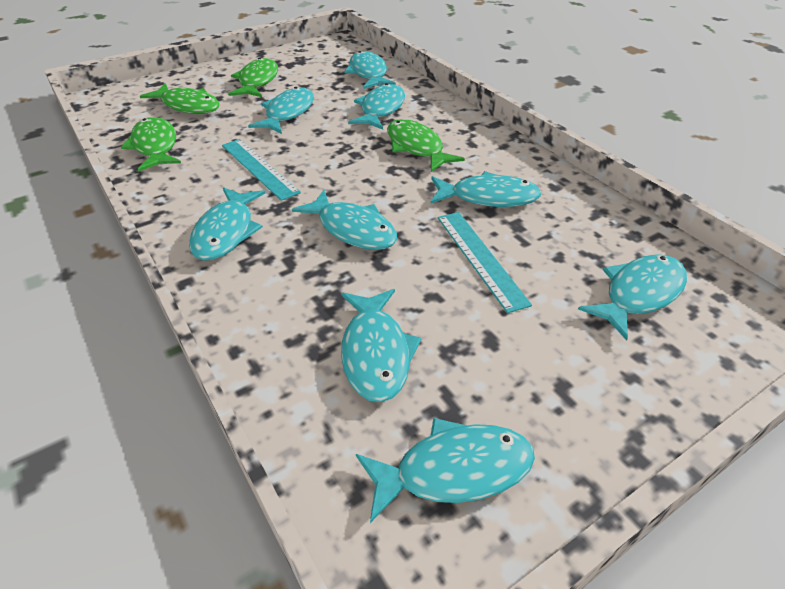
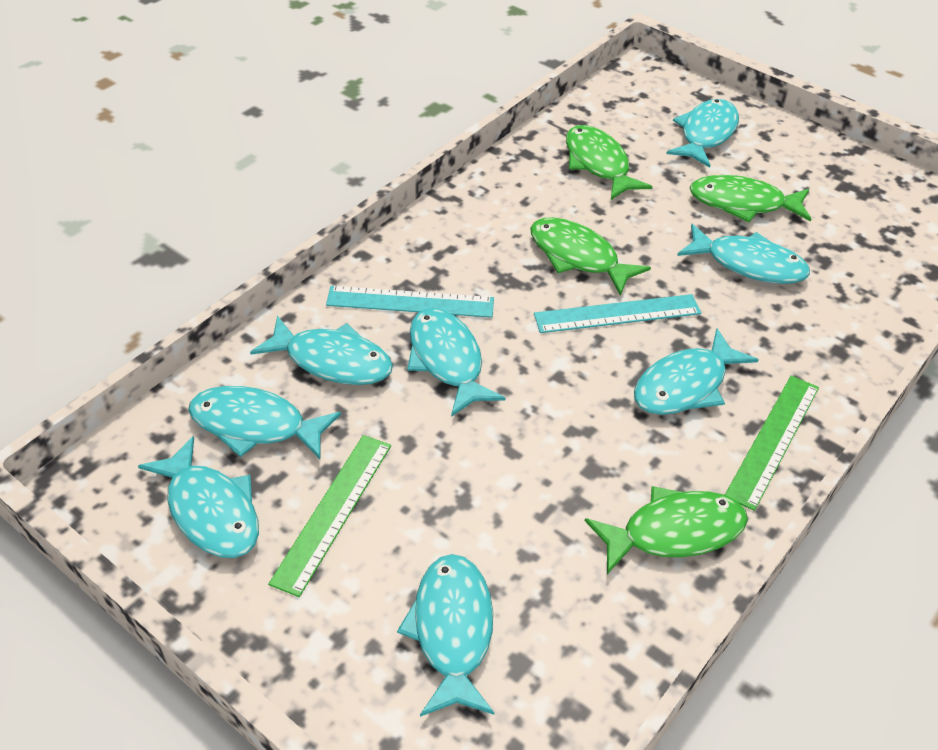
green ruler: none = 0 -> [268,435,391,597] [725,376,819,511] = 2
turquoise fish: [189,187,265,261] [248,87,314,134] [292,190,397,250] [341,289,422,402] [344,51,396,89] [348,83,405,130] [356,418,535,523] [430,171,541,207] [578,254,687,341] = 9 -> [138,436,259,558] [188,386,341,459] [250,316,393,385] [397,554,494,717] [407,308,505,417] [634,329,758,415] [666,99,739,168] [677,224,810,284] = 8

